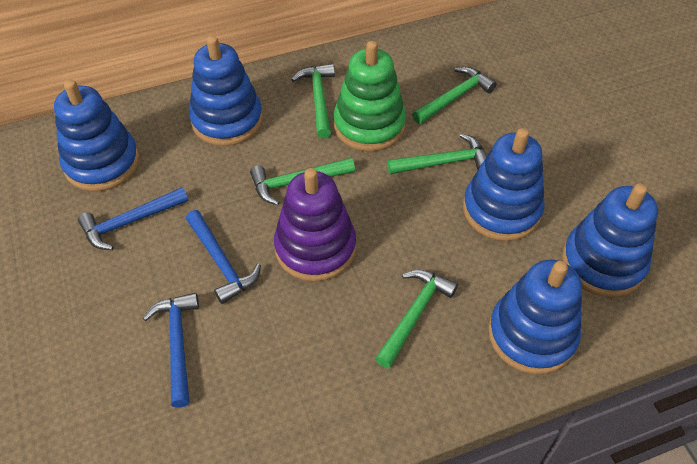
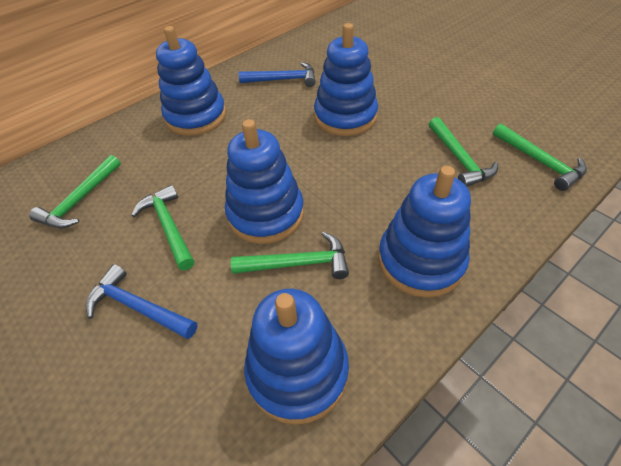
blue hammer: [78,187,188,250] [143,293,199,408] [186,210,261,304] = 3 -> [86,264,198,339] [239,62,316,87] = 2
green stacking toy: [334,41,406,151] = 1 -> none = 0
purple stacking toy: [274,168,356,282] = 1 -> none = 0

